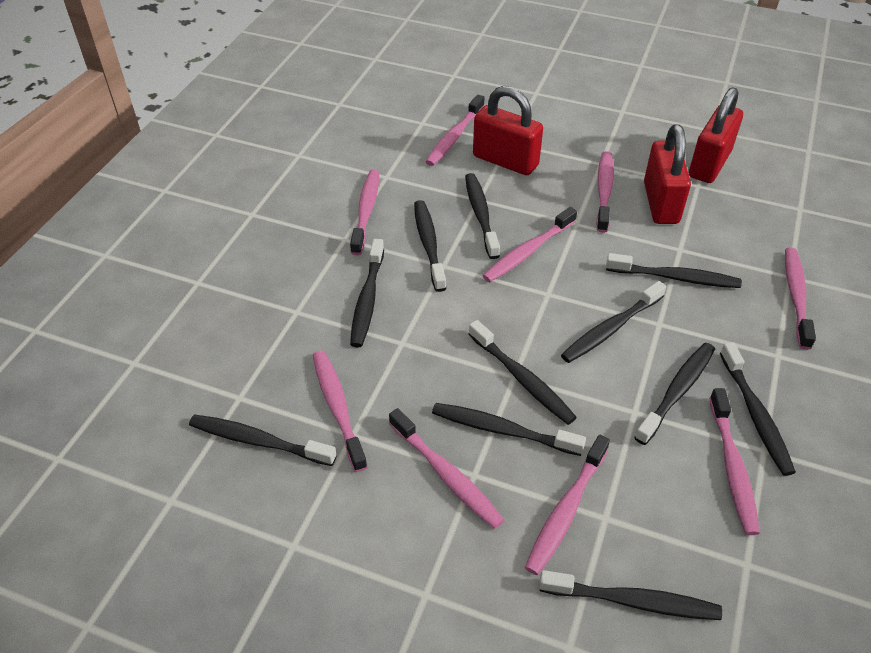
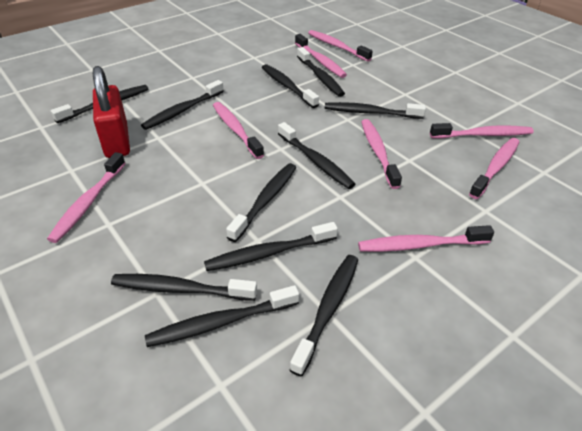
pink toothbrush: [313,350,368,472] [350,170,379,255] [389,408,504,529] [425,94,485,166] [483,207,577,282] [525,435,610,575] [596,151,614,233] [709,388,760,535] [785,247,816,350] = 9 -> [47,152,126,243] [213,102,264,159] [295,34,347,78] [308,30,373,62] [358,225,494,252] [361,119,402,189] [430,123,534,139] [469,138,519,199] = 8
red padlock: [473,86,543,175] [644,124,691,224] [689,87,743,183] = 3 -> [93,66,130,158] = 1

